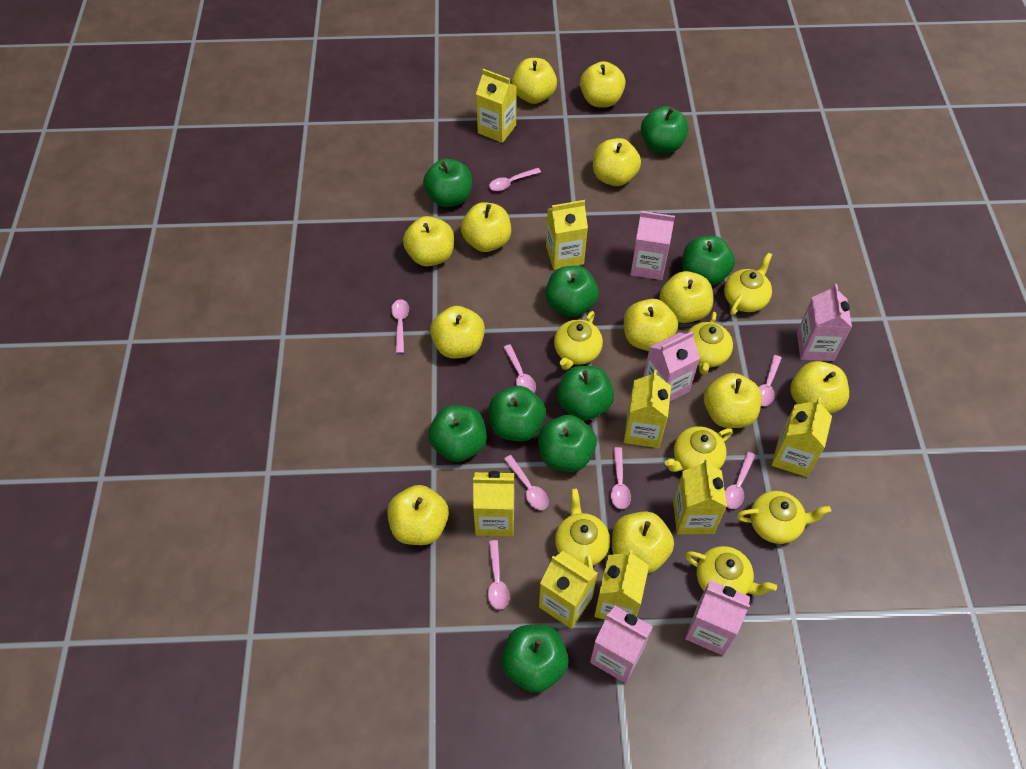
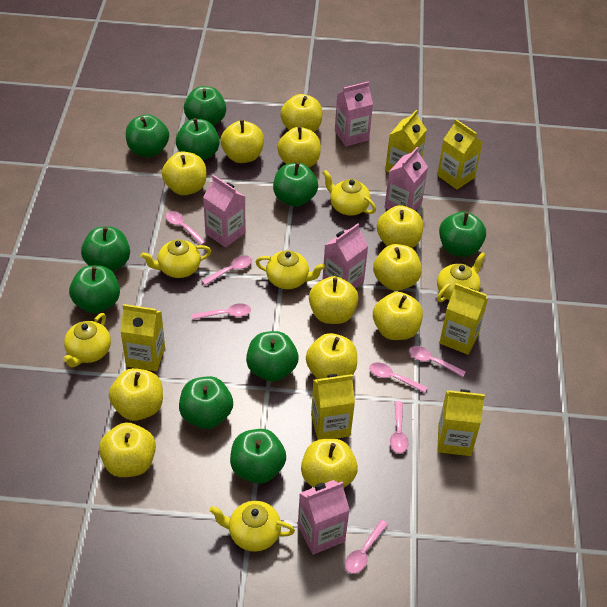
green apple: [423,158,472,207] [428,405,487,462] [489,386,546,442] [502,625,569,693] [538,415,597,472] [545,266,599,317] [557,366,614,421] [641,106,688,153] [682,236,735,286] = 9 -> [69,265,120,313] [81,226,130,272] [126,114,169,157] [176,118,220,160] [179,376,233,429] [184,86,226,126] [230,429,286,484] [246,331,298,382] [273,162,318,207] [439,211,486,257] = 10
pink spoon: [391,299,409,353] [488,540,509,610] [489,168,541,191] [503,345,536,393] [504,455,549,510] [611,447,631,509] [725,452,756,509] [759,355,781,406] = 8 -> [166,211,206,245] [192,304,251,320] [202,256,252,285] [345,520,388,574] [369,362,428,393] [390,401,408,453] [409,346,466,377] = 7
yellow carton: [473,471,514,536] [476,69,516,143] [539,551,598,629] [546,200,588,270] [594,550,649,620] [624,370,671,448] [673,459,727,535] [772,398,832,477] = 8 -> [120,304,165,371] [311,374,355,440] [385,110,427,172] [437,119,483,190] [438,389,485,456] [439,283,488,355] = 6
yellow teapot: [554,311,603,370] [555,489,610,569] [665,426,733,472] [685,546,777,595] [686,312,733,374] [724,253,772,315] [737,491,831,544] = 7 -> [63,313,111,367] [141,239,211,278] [209,501,295,552] [256,250,325,289] [322,170,376,216] [437,252,486,302] = 6

